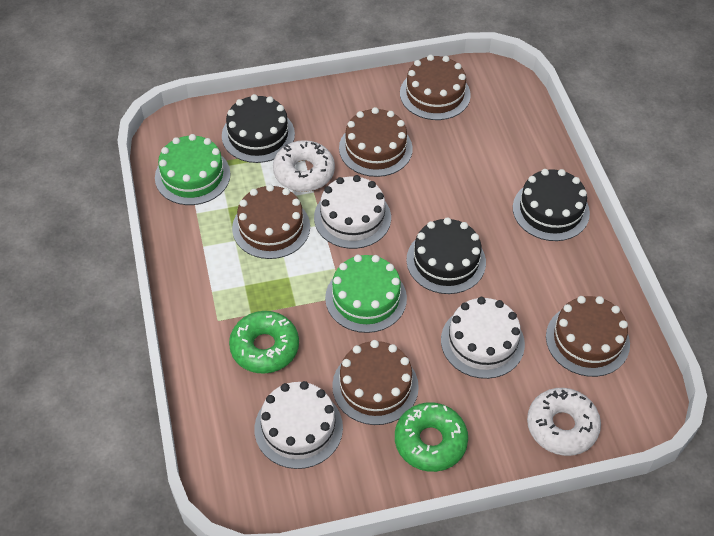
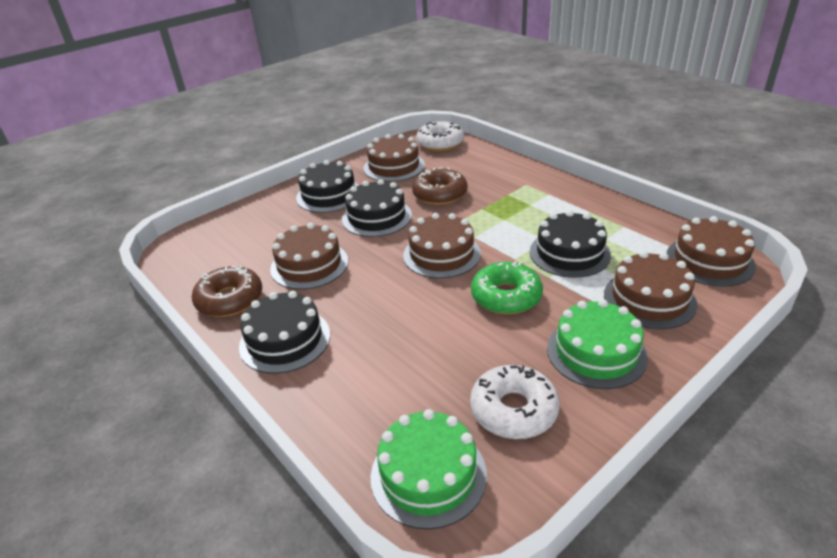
black cake: [222,94,295,163] [406,217,486,294] [513,169,590,241] = 3 -> [239,291,330,374] [296,160,359,213] [342,179,412,237] [530,210,611,278] = 4
brown donut: none = 0 -> [192,266,262,317] [412,167,468,205] = 2
green donut: [229,311,299,374] [395,402,468,472] = 2 -> [471,261,543,315] = 1
white cake: [254,381,343,469] [314,175,391,249] [441,297,525,379] = 3 -> none = 0

